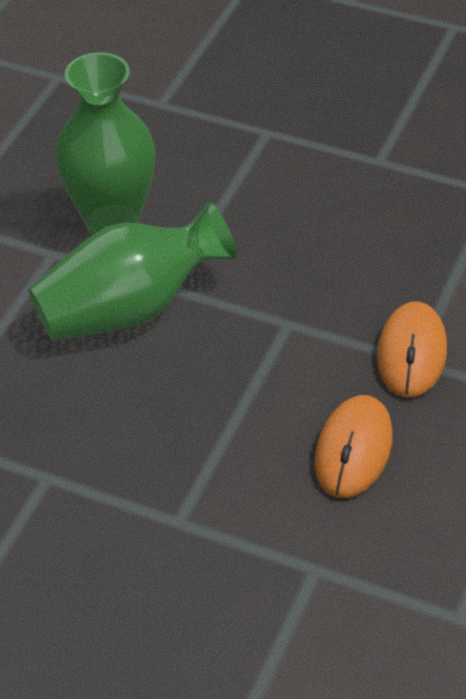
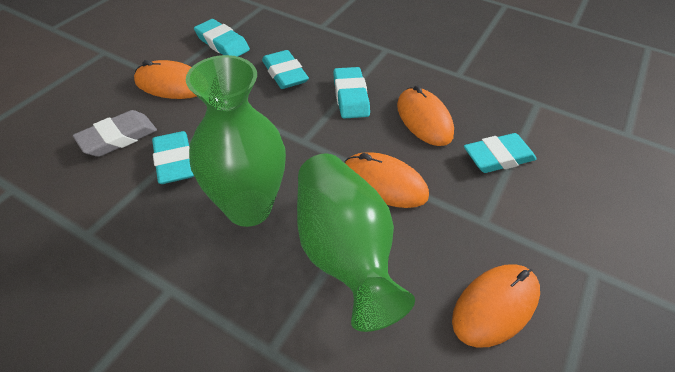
grey eraser: none = 0 -> [73,110,157,157] = 1
orange mouse: [314,395,393,498] [377,301,447,398] = 2 -> [134,60,197,99] [344,152,429,208] [397,85,454,146] [452,264,540,348] = 4
turquoise eraser: none = 0 -> [152,131,194,184] [194,19,250,57] [262,50,309,89] [333,67,370,119] [464,133,537,173] = 5

